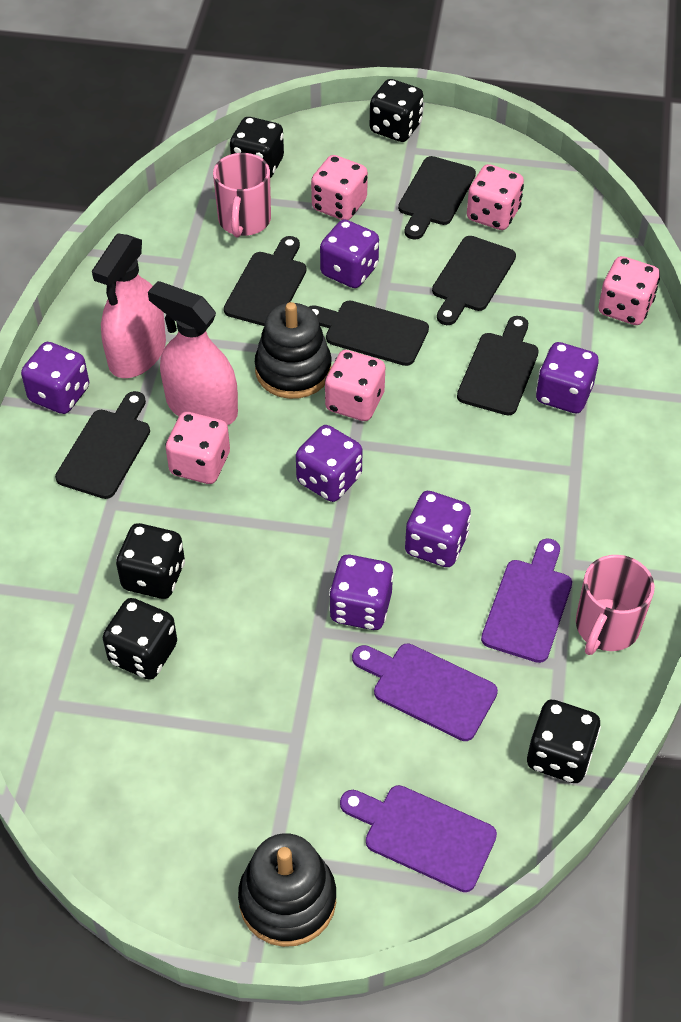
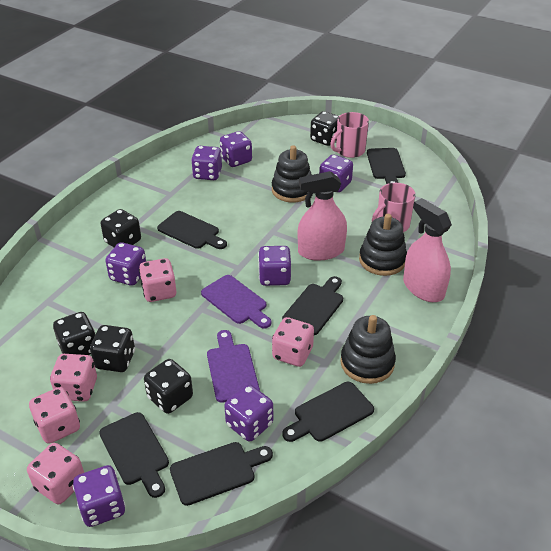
black stacking toy: [238,833,336,947] [255,302,332,399] = 2 -> [272,145,312,202] [340,315,396,384] [359,214,407,276] = 3
purple cutting board: [340,785,497,892] [352,643,498,741] [481,538,572,663] = 3 -> [201,275,271,329] [207,330,260,403] = 2
purple dice: [21,342,89,414] [296,425,363,502] [320,219,379,288] [329,555,394,630] [405,491,471,567] [536,342,599,413] = 6 -> [73,465,125,527] [105,242,146,286] [191,146,222,180] [220,131,252,167] [224,384,273,441] [258,246,291,286] [319,155,353,192] = 7

